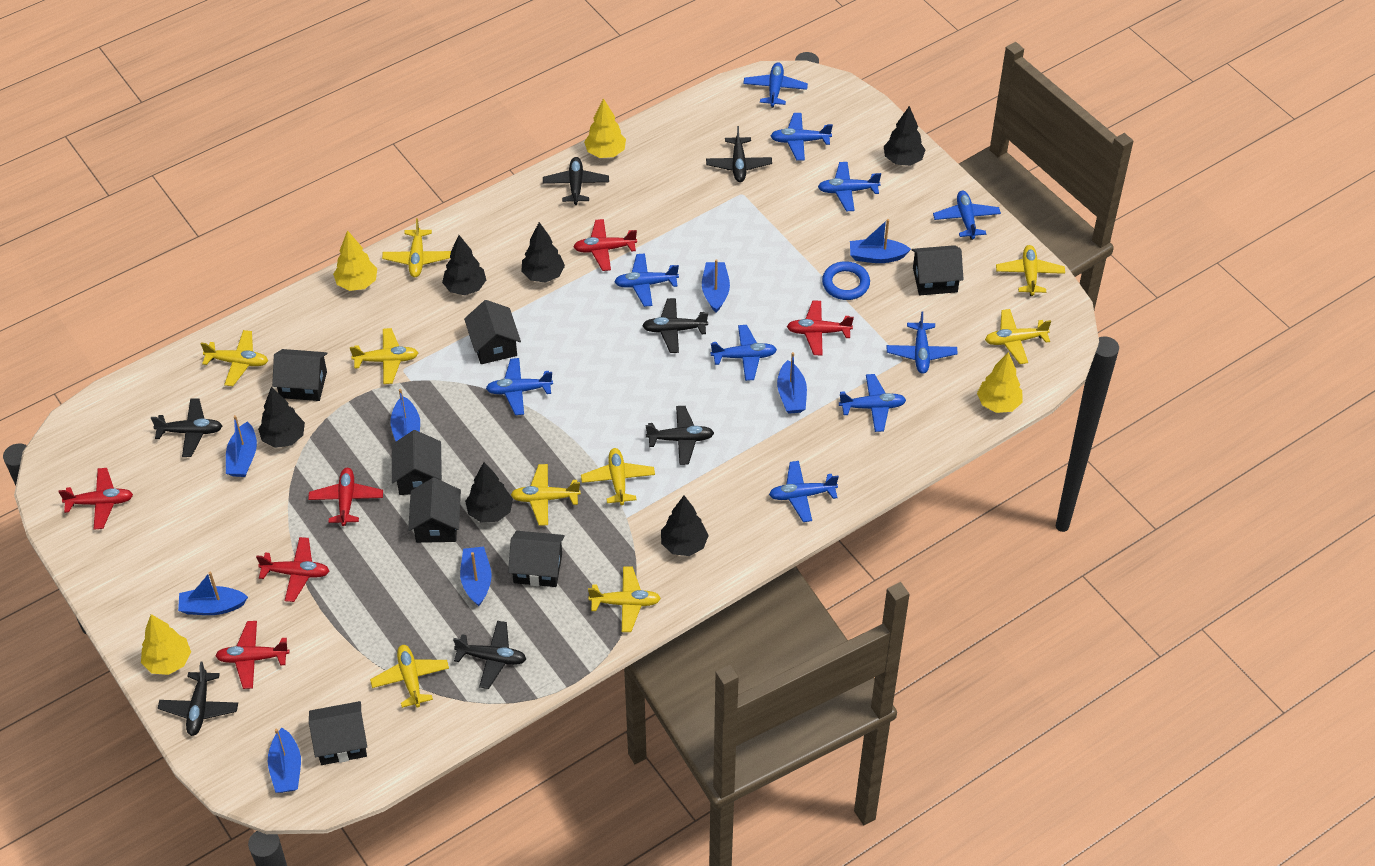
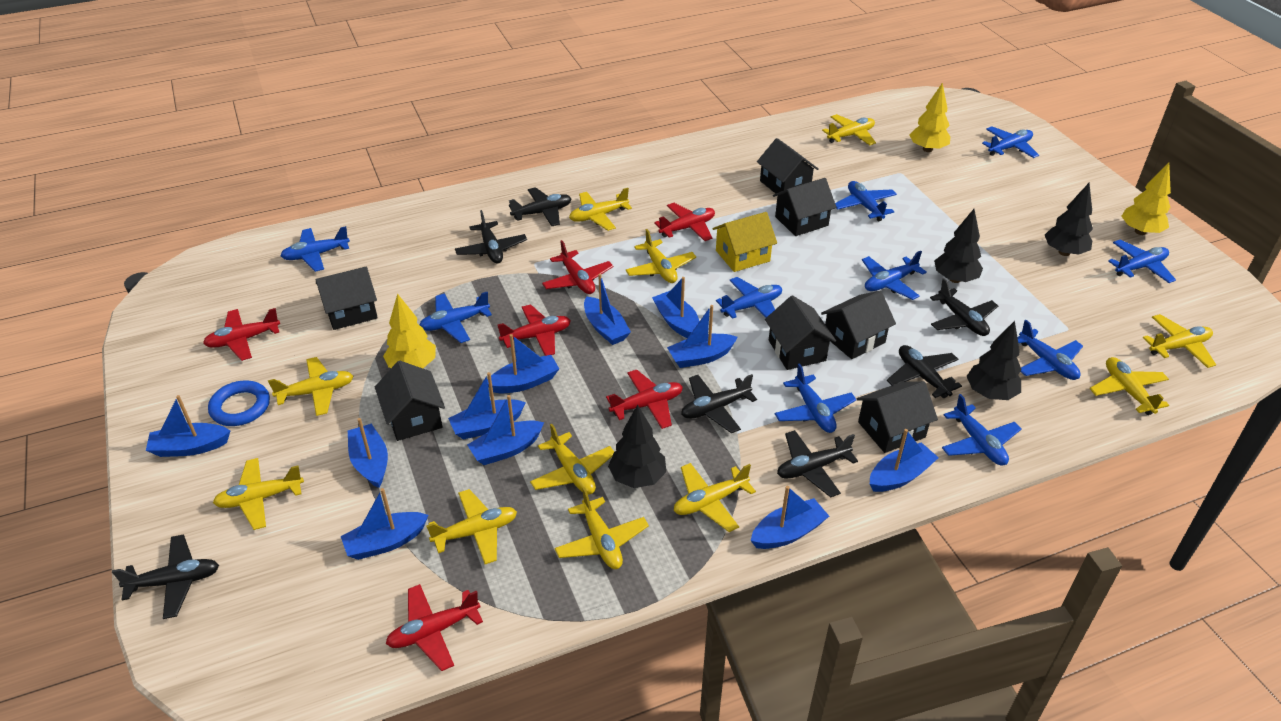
black tree: [258,387,305,448] [442,235,486,295] [465,462,513,523] [521,222,565,283] [661,496,709,556] [884,106,925,166] = 6 -> [608,405,666,488] [934,209,983,283] [967,321,1022,400] [1045,183,1093,256] = 4
blue boat: [178,572,248,615] [226,415,257,477] [268,728,301,793] [390,389,420,441] [460,547,492,606] [702,259,730,313] [777,352,807,414] [850,219,911,263] = 8 -> [146,395,230,457] [341,488,428,560] [348,418,388,488] [448,372,526,440] [467,395,544,465] [487,334,559,393] [584,274,631,345] [652,277,699,338] [667,305,737,368] [750,486,829,549] [870,429,939,492] = 11
yellow house: none = 0 -> [712,212,777,272] = 1
yellow plane: [201,330,268,386] [350,328,418,384] [370,645,449,708] [382,218,451,277] [511,464,581,526] [581,448,655,505] [588,567,661,632] [985,309,1051,364] [996,245,1065,296] = 9 -> [213,458,304,530] [268,357,353,416] [426,489,517,564] [530,424,614,495] [555,487,649,569] [569,188,632,231] [625,229,696,283] [674,463,756,532] [822,114,876,145] [1090,357,1169,415] [1143,314,1216,368] = 11
yellow tree: [141,614,191,675] [333,230,377,291] [584,98,626,158] [977,352,1022,413] = 4 -> [383,293,436,368] [909,82,950,152] [1121,163,1171,235] = 3

